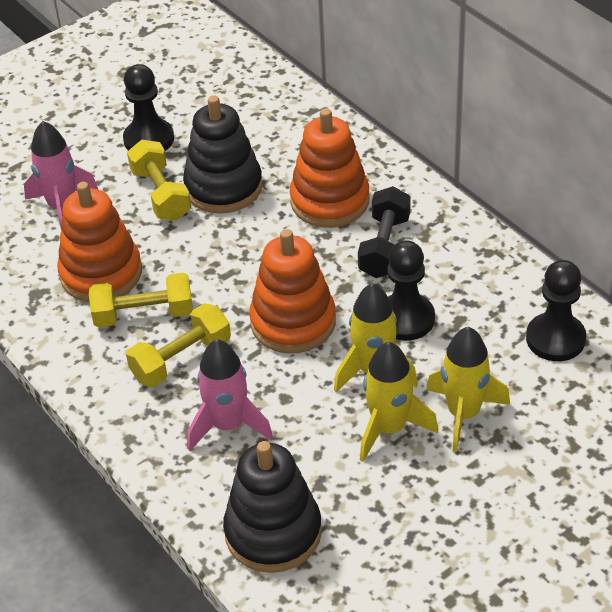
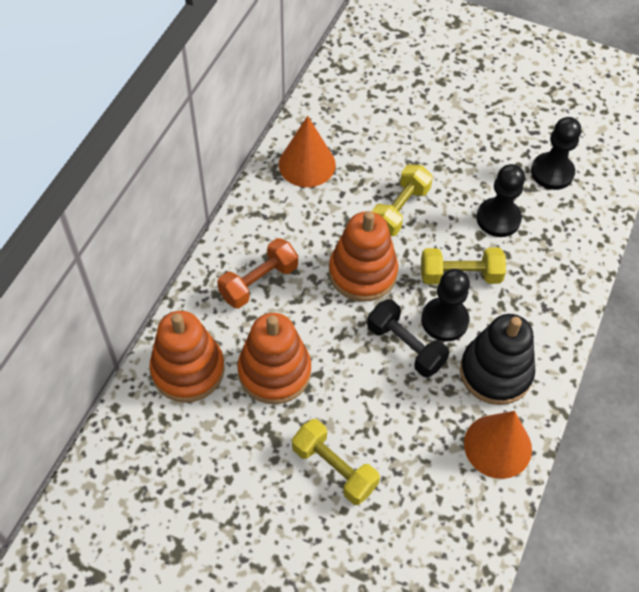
black stacking toy: [183,95,263,214] [223,441,322,573] = 2 -> [460,314,535,405] = 1
orange cone: none = 0 -> [279,116,336,187] [464,411,532,479] = 2
orange dumbbell: none = 0 -> [217,238,298,308] = 1
pink rocket: [24,121,98,227] [187,339,273,451] = 2 -> none = 0
yellow rocket: [334,283,418,392] [360,342,438,461] [426,327,510,452] = 3 -> none = 0

